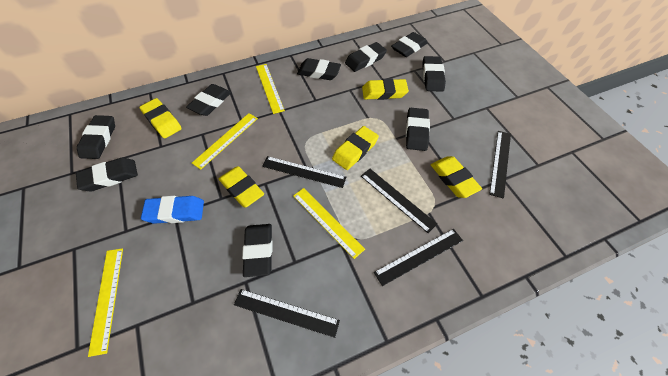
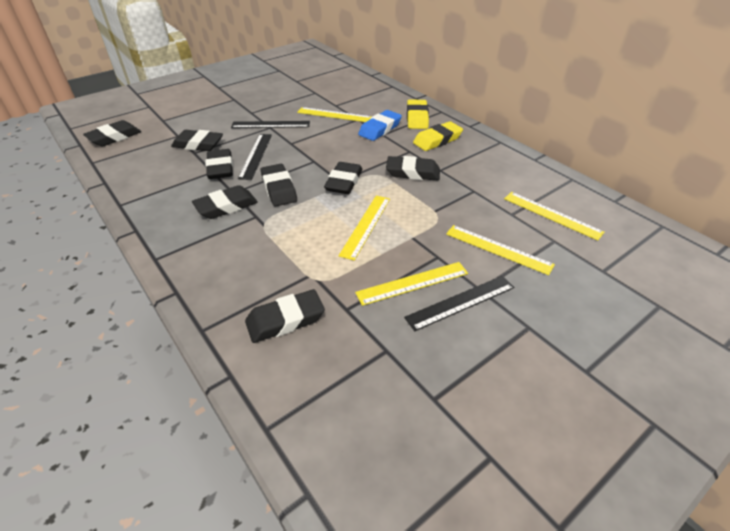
black eraser: [76,158,138,191] [77,115,115,159] [186,84,232,116] [242,224,272,277] [297,58,341,80] [345,42,387,72] [391,32,428,57] [406,108,430,151] [422,56,446,92] = 9 -> [83,120,141,147] [171,130,223,151] [192,185,258,219] [206,149,233,179] [245,289,325,343] [261,164,297,206] [324,162,362,194] [386,156,440,180] = 8
black ruler: [234,289,340,338] [262,156,346,188] [361,169,437,233] [374,229,463,286] [489,131,511,199] = 5 -> [231,121,310,128] [238,134,272,180] [404,276,514,331] = 3
yellow eraser: [139,98,182,139] [219,166,264,208] [332,126,379,170] [362,78,409,100] [431,156,482,198] = 5 -> [407,99,429,129] [413,121,463,151] = 2
yellow ruler: [88,248,123,357] [192,113,258,170] [256,64,285,114] [293,188,365,259] = 4 -> [297,107,372,122] [339,196,390,261] [355,262,468,306] [446,225,555,275] [504,192,605,241] = 5

